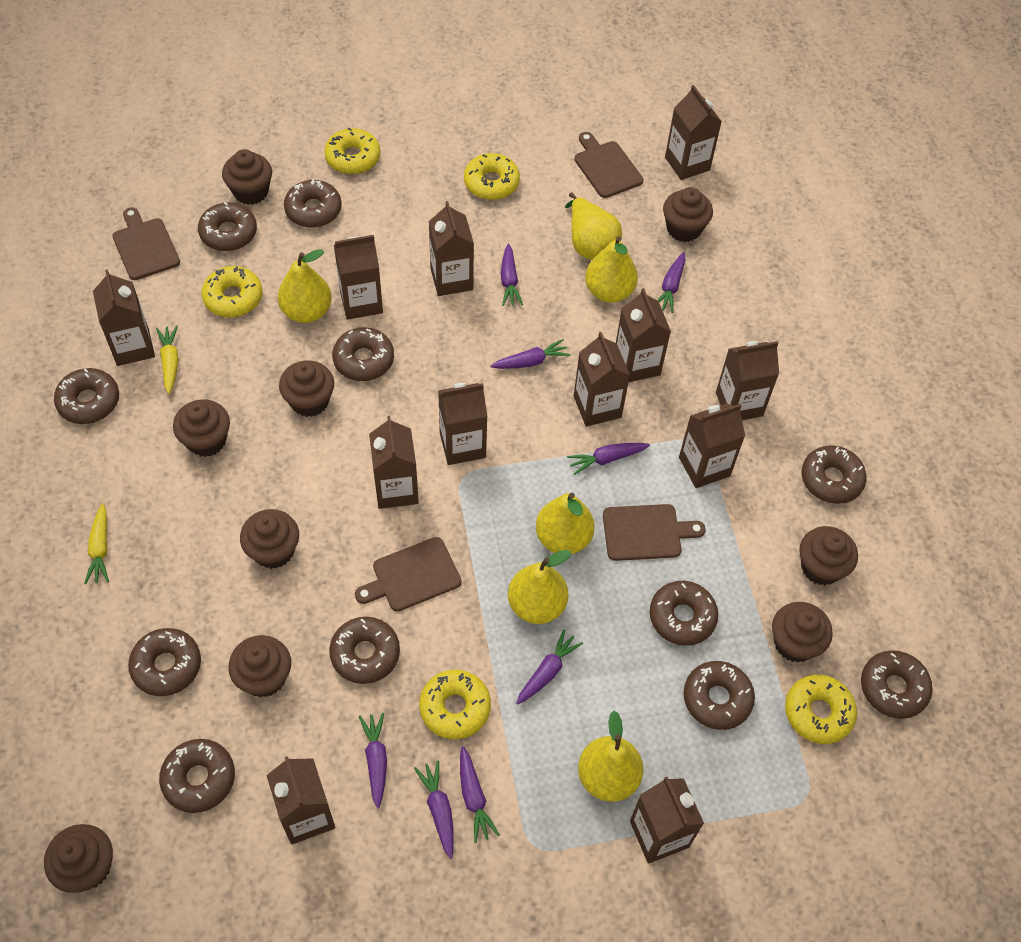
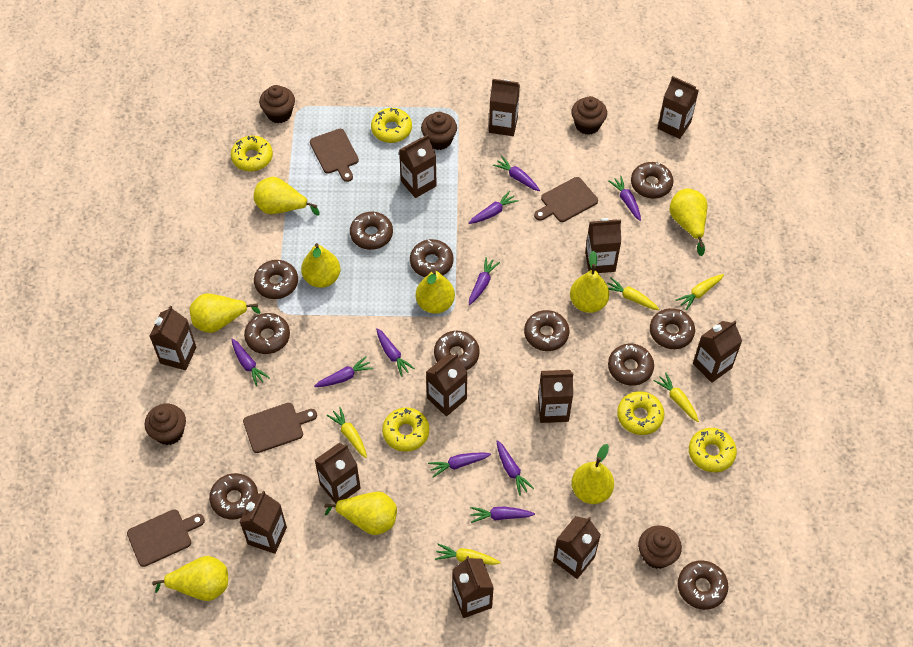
brown cupcake: [44,824,113,893] [173,399,230,457] [222,149,272,205] [228,635,291,697] [240,509,299,569] [279,360,334,417] [663,187,713,242] [772,602,833,662] [799,526,858,585] = 9 -> [144,404,186,445] [259,85,295,123] [421,112,457,150] [571,96,607,135] [638,525,682,569] = 5
purple carrot: [359,713,387,809] [414,760,454,859] [460,746,500,843] [490,339,571,369] [501,243,523,306] [516,629,583,705] [567,443,650,475] [658,252,686,313] = 8 -> [231,339,270,386] [314,356,373,387] [376,328,415,377] [428,453,491,477] [469,191,519,224] [469,257,500,305] [470,506,535,523] [493,156,540,191] [497,440,534,496] [609,176,641,221] = 10
yellow carrot: [84,503,109,584] [156,325,179,394] = 2 -> [327,407,367,458] [435,543,501,565] [607,278,659,310] [654,372,699,422] [676,274,724,311] = 5
yellow pear: [278,249,332,323] [508,550,571,624] [536,493,595,554] [565,192,622,260] [578,711,643,802] [585,236,638,303] = 6 -> [152,556,228,601] [190,293,260,333] [254,177,320,216] [301,243,340,288] [324,491,397,535] [416,270,455,314] [570,251,609,313] [571,444,614,504] [670,189,707,256] = 9

